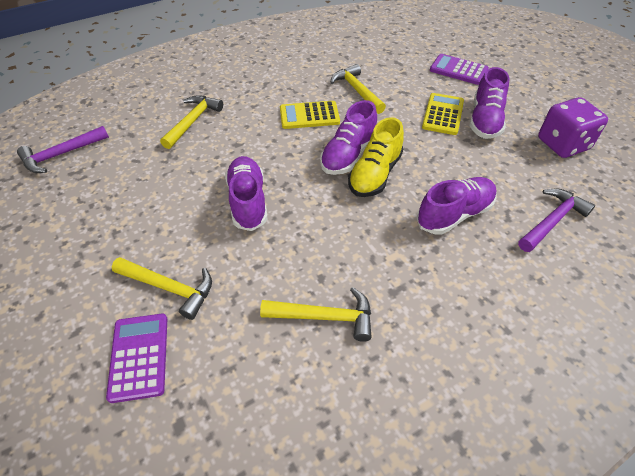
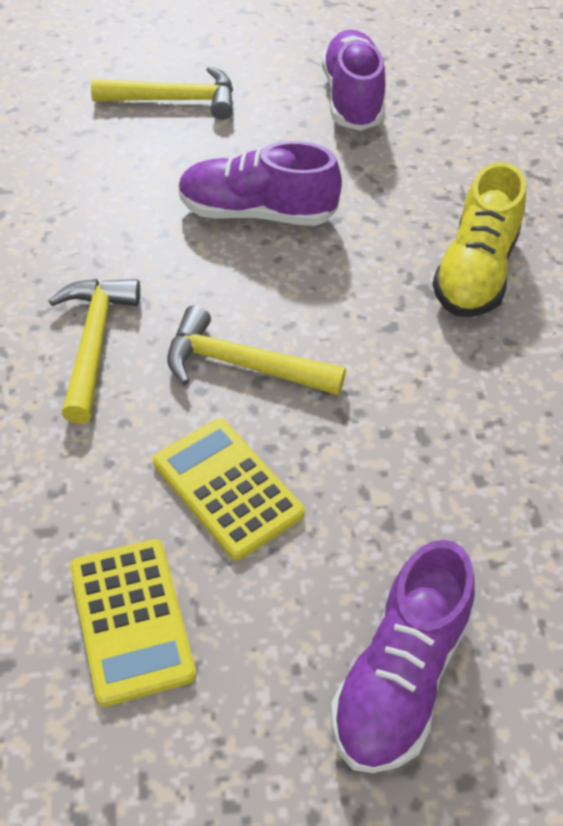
purple calculator: [106,313,167,403] [430,54,489,85] = 2 -> none = 0
purple dice: [538,97,608,158] = 1 -> none = 0
purple hammer: [17,126,109,173] [518,188,595,252] = 2 -> none = 0
purple shoe: [225,156,267,231] [320,100,377,175] [417,177,497,235] [469,67,509,139] = 4 -> [178,141,342,226] [322,30,385,131] [331,540,475,773] = 3
yellow hammer: [112,257,212,320] [160,95,223,149] [260,287,372,342] [330,64,386,114] = 4 -> [48,279,140,424] [91,66,233,120] [167,305,346,395] = 3

